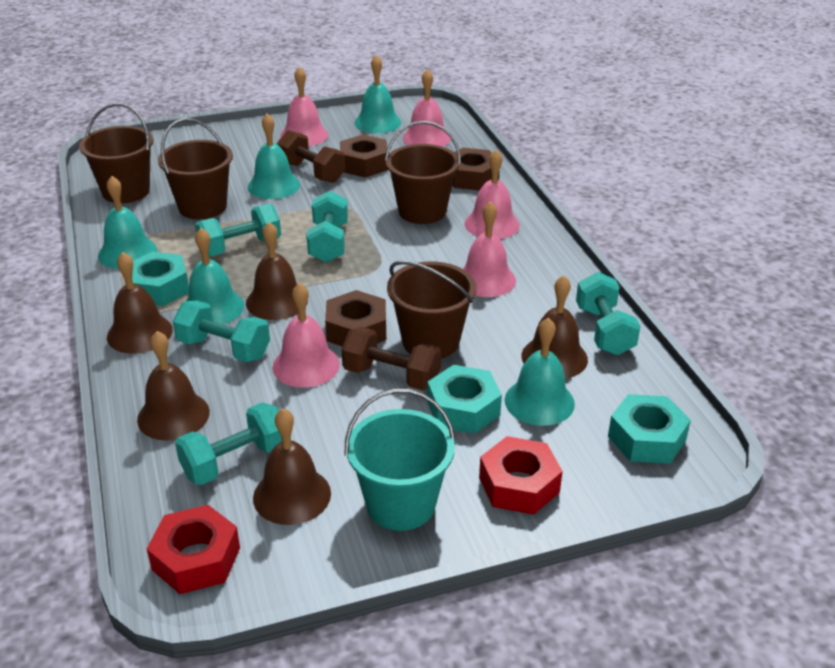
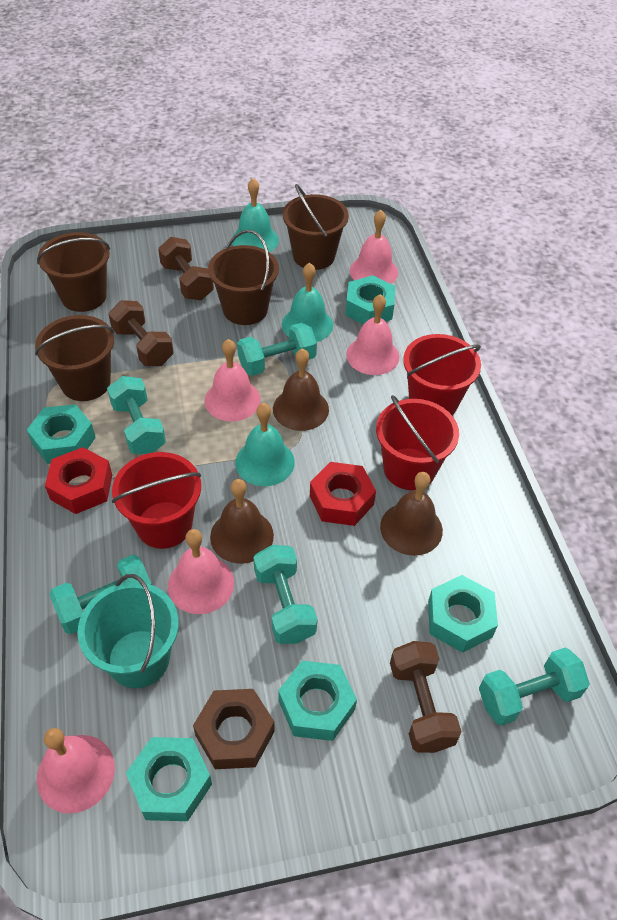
brown bell: [107,252,173,354] [137,331,210,441] [246,222,308,320] [253,408,331,525] [521,275,588,379] = 5 -> [210,479,274,564] [273,348,329,431] [380,472,443,556] = 3
brown dumbbell: [277,130,345,183] [341,327,441,390] = 2 -> [109,300,174,366] [158,237,214,300] [390,641,462,753] = 3
brown nut: [325,290,386,347] [340,135,388,178] [452,148,500,190] = 3 -> [193,689,275,769] = 1
red bucket: none = 0 -> [112,452,201,549] [376,395,459,490] [403,334,481,415] = 3
turquoise bell: [98,176,157,269] [185,228,244,324] [248,113,300,199] [354,55,401,133] [505,318,575,426] = 5 -> [232,178,279,252] [235,403,295,486] [282,263,333,342] = 3
turquoise nut: [132,252,189,306] [427,365,502,434] [608,394,691,464] = 3 -> [27,404,96,464] [126,737,212,821] [278,660,357,741] [345,275,396,324] [428,575,498,653] = 5

